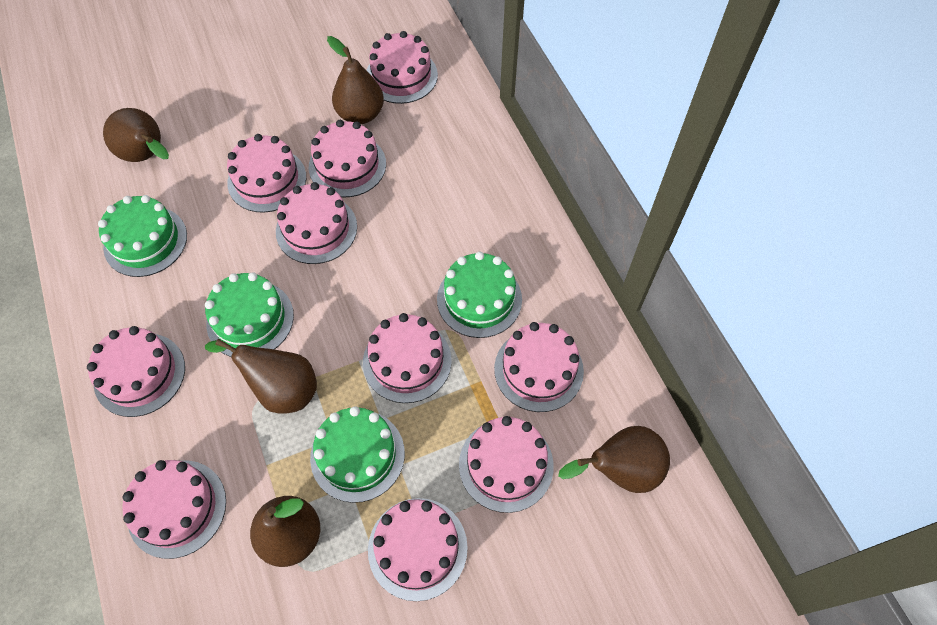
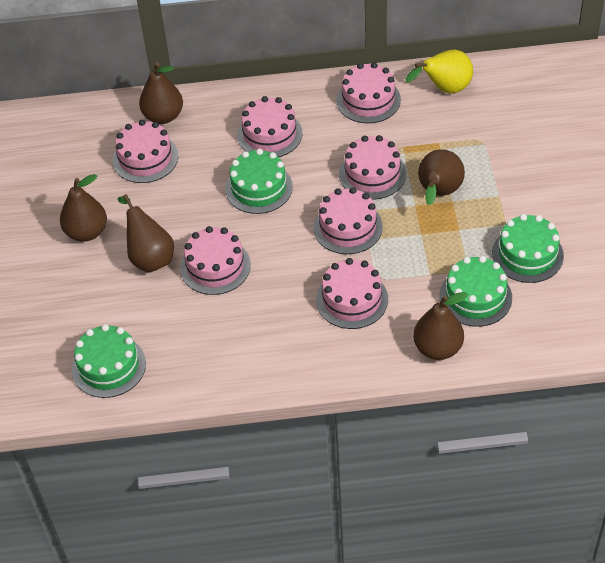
pink cake: [87,326,185,417] [123,460,226,559] [227,134,306,213] [276,182,357,264] [309,120,386,197] [363,313,452,403] [366,31,438,104] [368,498,468,601] [459,416,554,513] [494,322,584,412] = 10 -> [113,120,178,183] [180,226,251,295] [237,96,303,157] [313,187,383,254] [316,258,388,329] [336,62,401,123] [339,135,406,200] = 7
yellow pear: none = 0 -> [406,50,473,93] = 1

